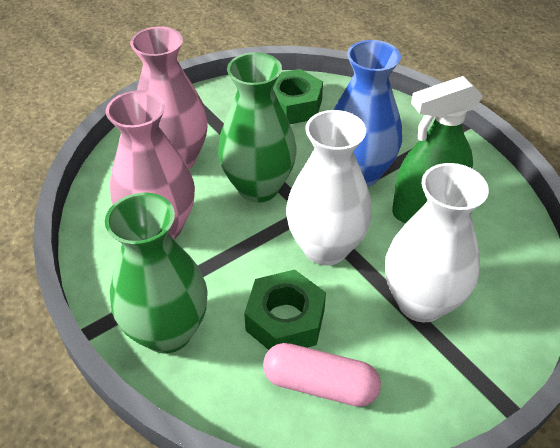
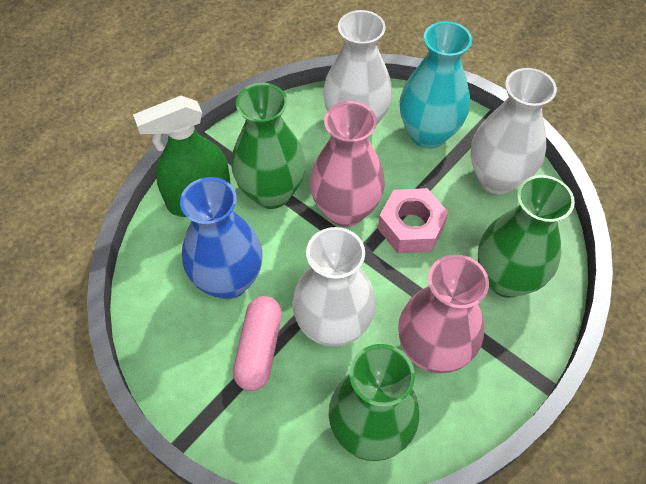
green nut: [244,270,326,350] [273,69,323,124] = 2 -> none = 0
green vase: [105,192,208,354] [218,52,297,202] = 2 -> [232,83,305,209] [329,344,419,461] [478,175,575,298] = 3
pink nut: none = 0 -> [378,188,448,253] = 1
turquoise vase: none = 0 -> [400,21,472,149] = 1
white vase: [286,110,372,266] [385,163,489,322] = 2 -> [292,227,376,347] [323,10,392,125] [471,68,557,195] = 3

